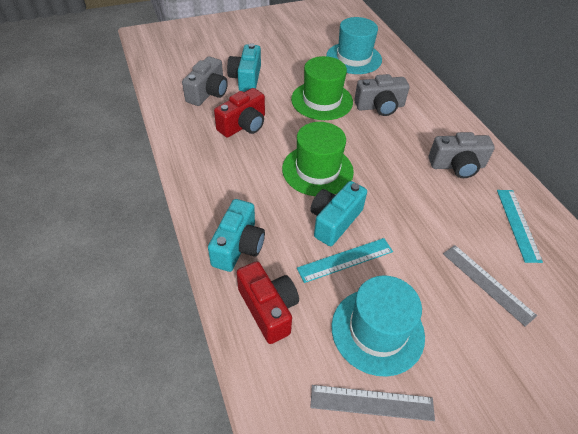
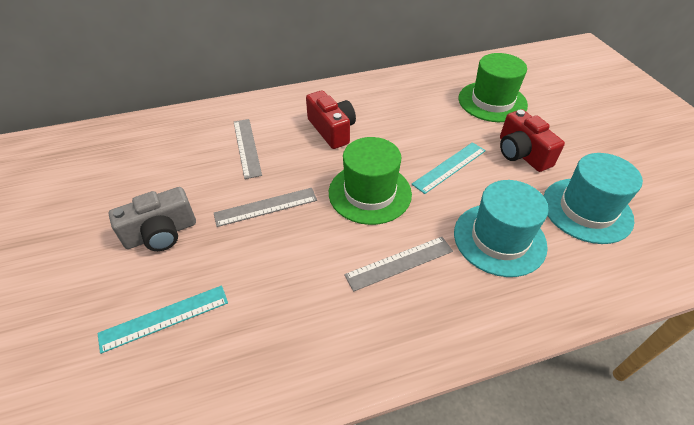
grey camera: [182,57,228,106] [354,74,410,116] [429,132,495,178] = 3 -> [108,187,196,251] = 1
grey ruler: [310,385,435,421] [443,245,537,327] = 2 -> [214,188,317,227] [234,119,262,179] [344,237,453,292] = 3
turquoise camera: [208,199,265,272] [227,43,261,92] [310,181,367,246] = 3 -> none = 0

